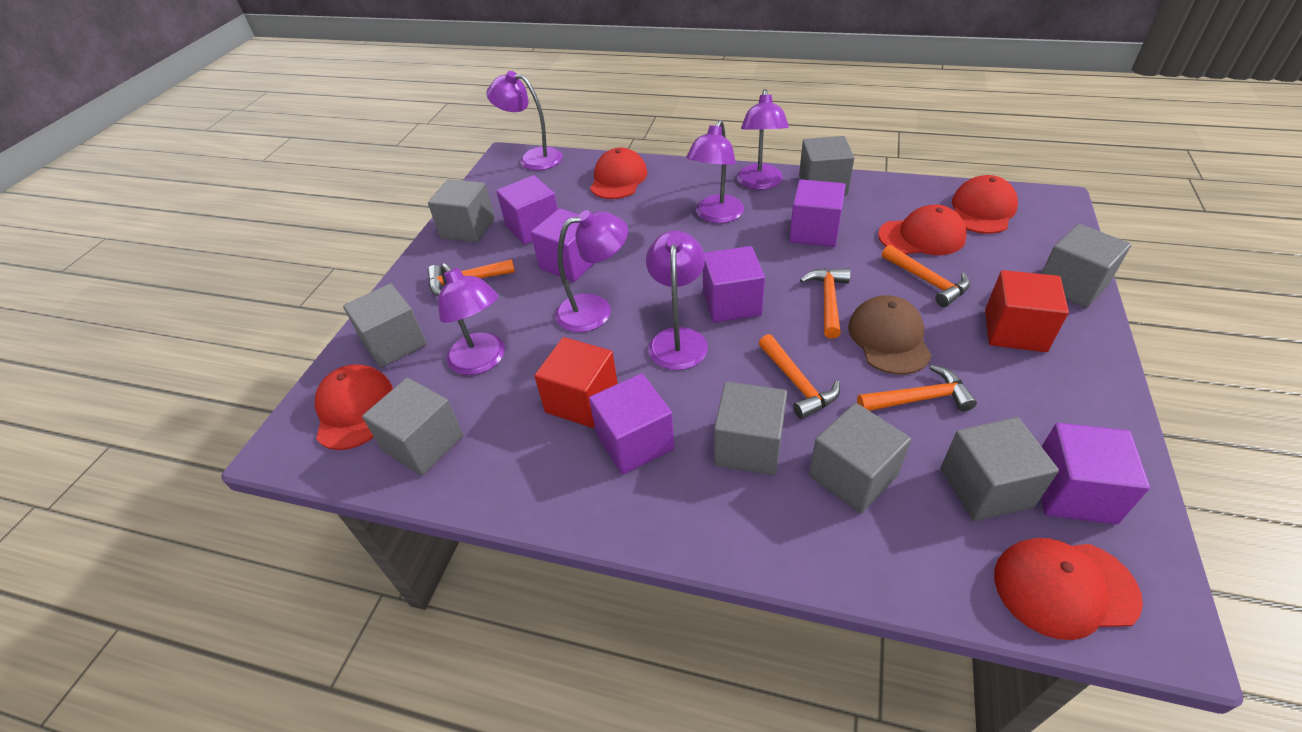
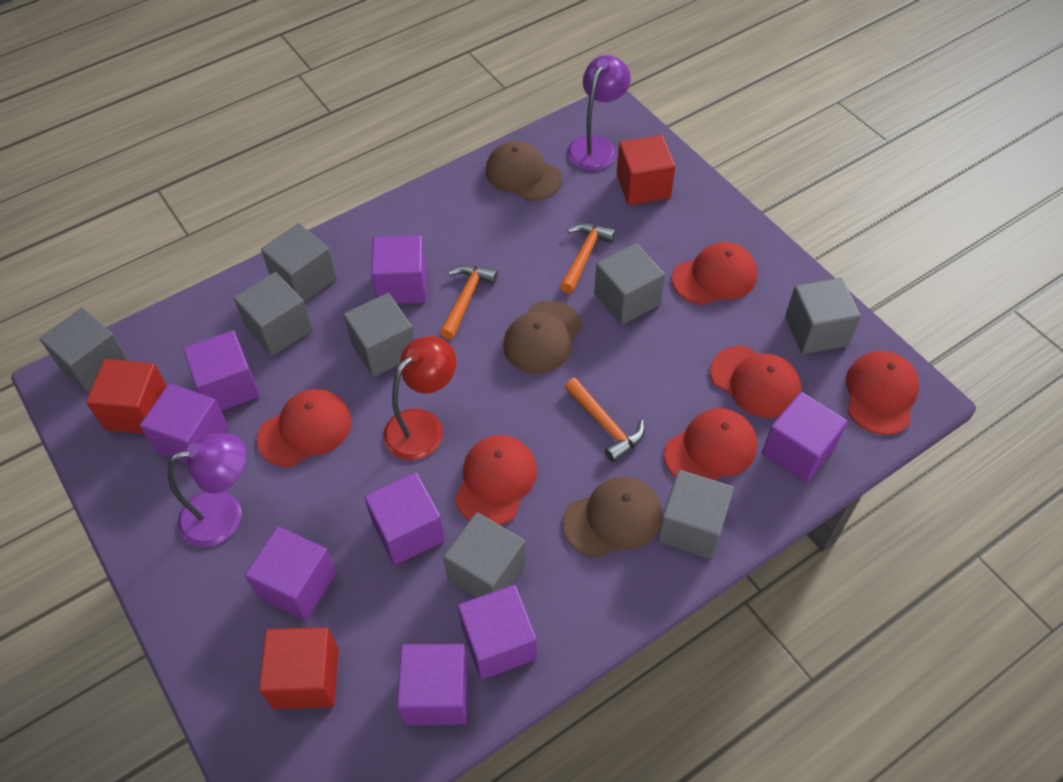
brown cap: [848,295,932,375] = 1 -> [486,141,562,201] [503,301,582,374] [563,476,662,558] = 3
orange hammer: [427,259,515,296] [759,334,840,419] [800,268,851,339] [857,365,977,412] [882,245,970,307] = 5 -> [440,265,498,339] [560,223,616,293] [564,378,645,462] = 3
purple cube: [496,175,558,245] [531,208,595,282] [589,373,674,474] [703,246,765,323] [789,179,846,247] [1041,423,1150,525] = 6 -> [140,384,228,463] [183,331,260,411] [245,526,336,621] [364,472,445,565] [371,235,426,304] [397,644,468,725] [458,585,537,680] [762,392,848,483] = 8
purple lamp: [438,263,505,375] [486,71,563,170] [555,210,628,332] [646,230,708,370] [686,120,744,223] [737,89,789,190] = 6 -> [167,433,247,547] [567,55,631,171] = 2
red cap: [315,364,393,450] [590,148,648,199] [878,205,967,255] [952,175,1018,234] [994,538,1143,640] = 5 -> [257,389,352,467] [455,435,537,525] [664,408,757,481] [672,242,757,305] [710,346,801,418] [846,351,919,435] = 6
red cube: [534,337,618,428] [985,270,1069,352] = 2 -> [86,359,167,434] [259,627,339,709] [617,135,675,205] = 3
red lamp: none = 0 -> [383,336,456,460] = 1

